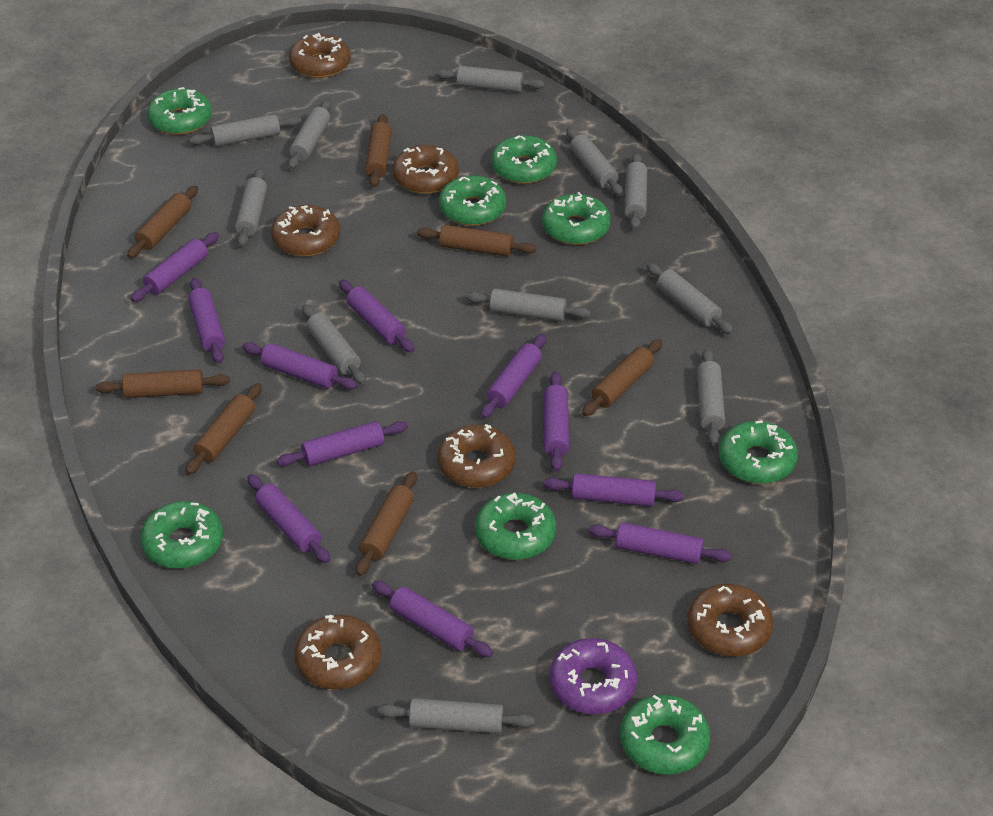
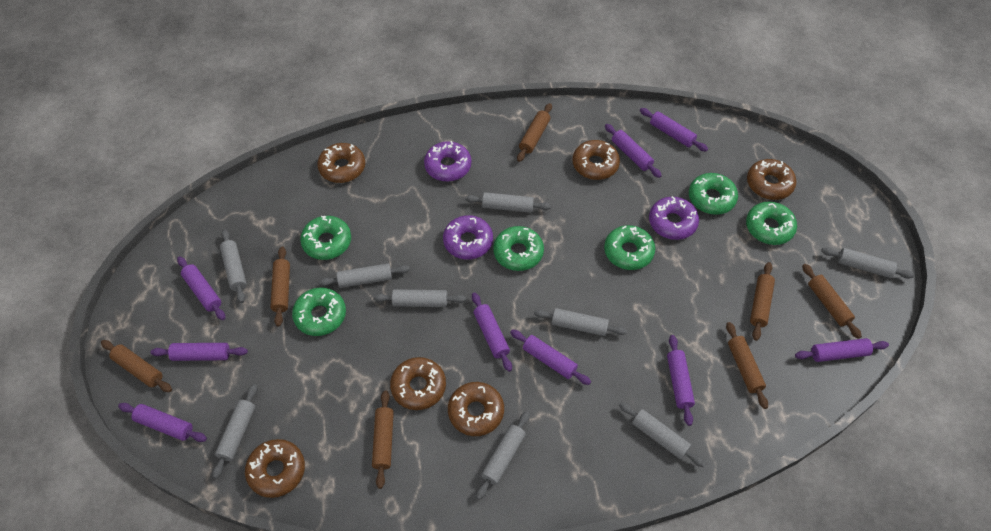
green donut: [140,501,223,569] [147,87,212,135] [439,175,506,226] [475,493,556,560] [491,135,557,184] [542,192,611,245] [620,694,710,775] [719,420,798,484] = 8 -> [292,288,346,336] [300,216,351,260] [493,226,544,271] [604,225,655,270] [689,173,738,215] [746,201,797,245] = 6
grey rolling pin: [189,114,301,147] [235,168,267,247] [288,100,331,169] [302,304,366,385] [378,698,535,734] [436,66,545,92] [466,288,591,321] [566,128,623,196] [624,153,647,230] [647,263,734,334] [697,348,725,446] = 11 -> [212,384,257,479] [220,229,247,303] [319,263,410,288] [373,289,466,307] [465,192,551,213] [476,411,530,500] [534,308,627,336] [619,402,705,467] [821,247,914,279] = 9
purple donut: [550,638,637,714] = 1 -> [424,141,471,181] [443,215,493,259] [649,196,699,240] = 3
purple rolling pin: [131,232,219,302] [188,278,225,364] [242,342,357,390] [247,474,330,563] [277,421,408,466] [339,280,414,353] [372,581,493,657] [481,334,547,419] [544,372,569,472] [544,473,684,507] [589,522,732,564] = 11 -> [118,403,207,442] [150,343,248,361] [177,257,225,320] [472,292,512,372] [510,329,591,385] [605,124,662,178] [640,108,708,151] [667,335,695,426] [795,338,889,362] = 9

